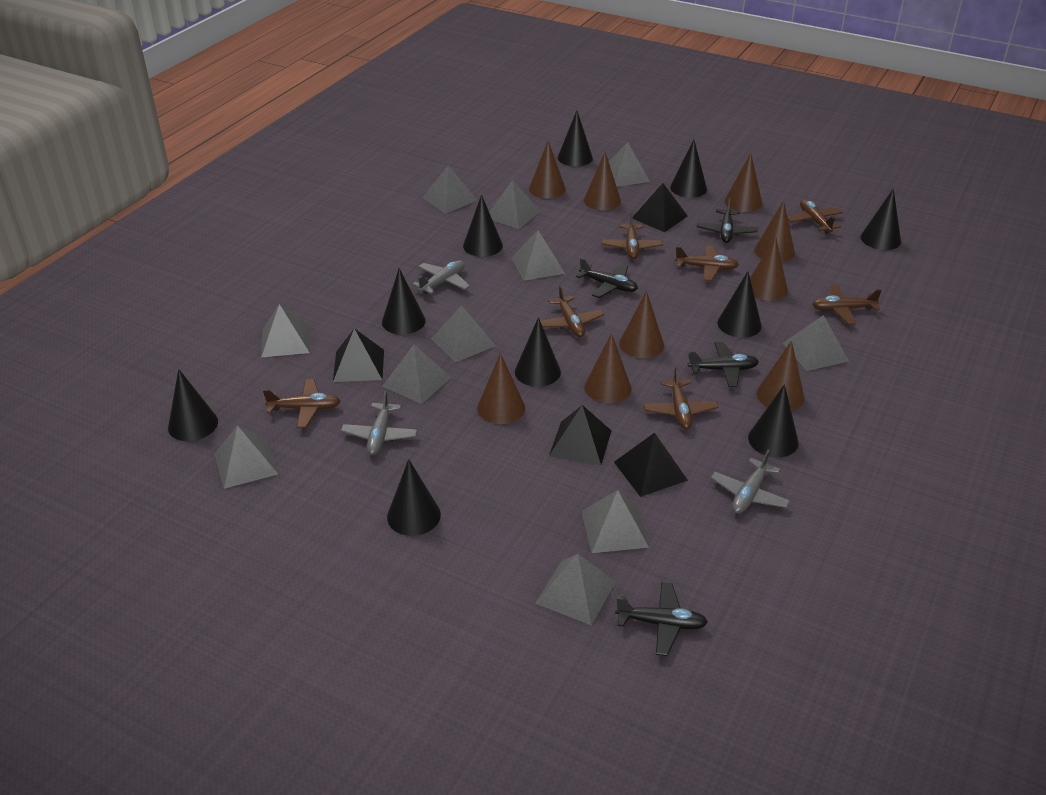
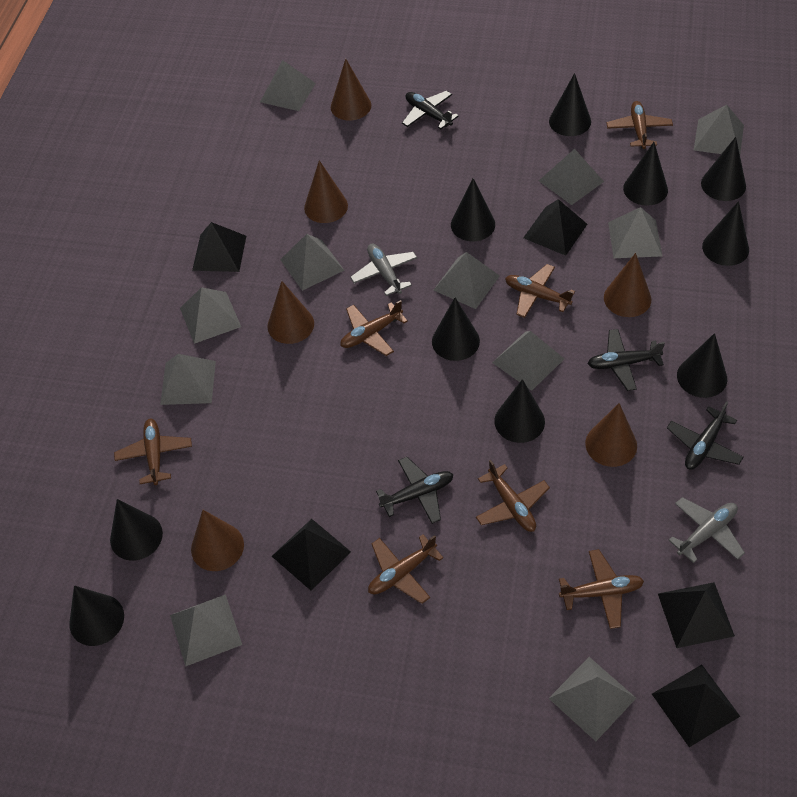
black pyramid: [333,328,384,382] [549,405,611,465] [614,433,688,497] [633,183,688,232] = 4 -> [192,222,246,272] [272,519,351,591] [523,199,587,256] [652,665,740,747] [658,582,735,648] = 5
brown cone: [477,353,525,424] [529,140,566,199] [584,152,621,210] [584,333,632,403] [619,290,664,358] [725,153,763,212] [750,236,788,301] [754,200,795,263] [757,341,805,411] = 9 -> [191,510,244,571] [267,281,314,344] [304,160,348,223] [331,59,371,121] [585,403,637,467] [604,253,651,317] = 6
grey plane: [341,390,418,455] [412,260,470,294] [711,449,790,514] = 3 -> [350,244,417,296] [669,497,745,563] = 2

